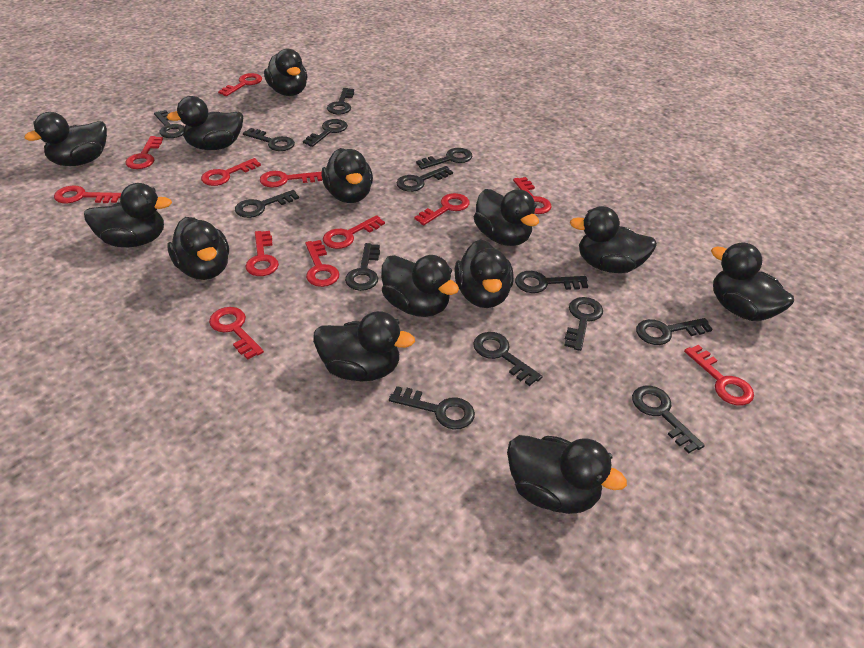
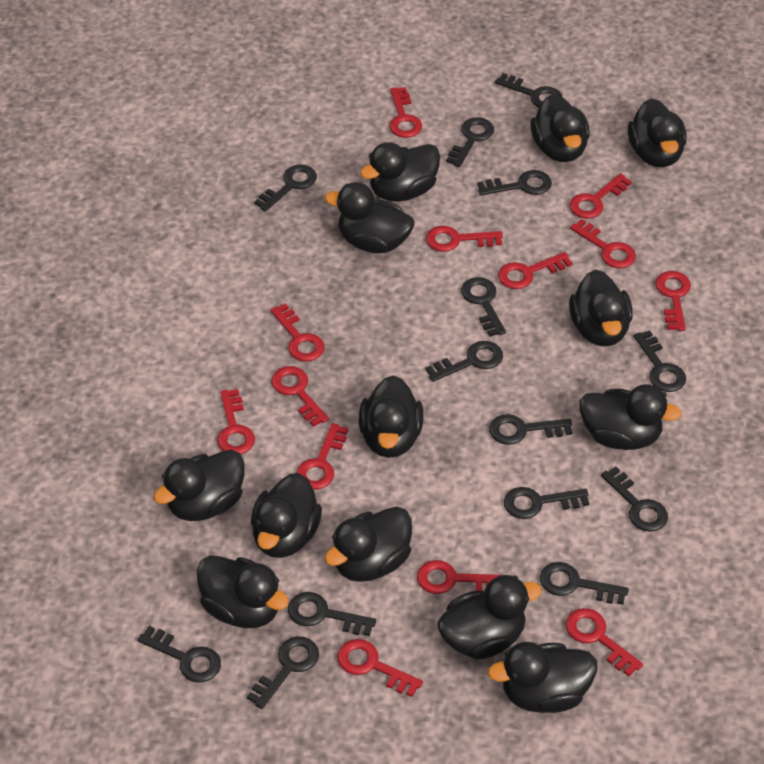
red key: [54,186,121,203] [126,136,163,169] [201,158,261,186] [209,307,264,360] [218,73,262,96] [245,231,279,276] [260,171,322,187] [305,240,340,287] [323,215,385,249] [414,193,470,225] [513,177,552,214] [684,345,754,405] = 12 -> [217,389,255,454] [270,303,325,362] [271,366,329,427] [296,423,348,490] [337,639,423,697] [389,87,422,138] [417,560,501,594] [426,226,503,252] [498,252,572,289] [565,608,643,676] [570,173,632,219] [570,219,636,268] [655,271,691,331] = 13

